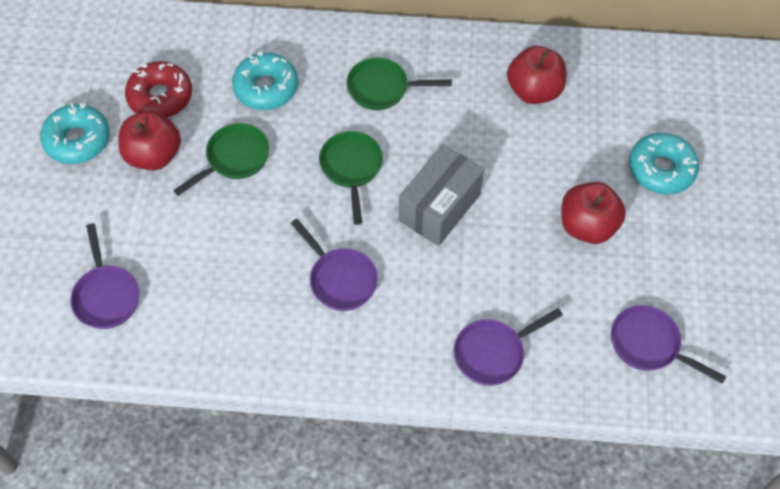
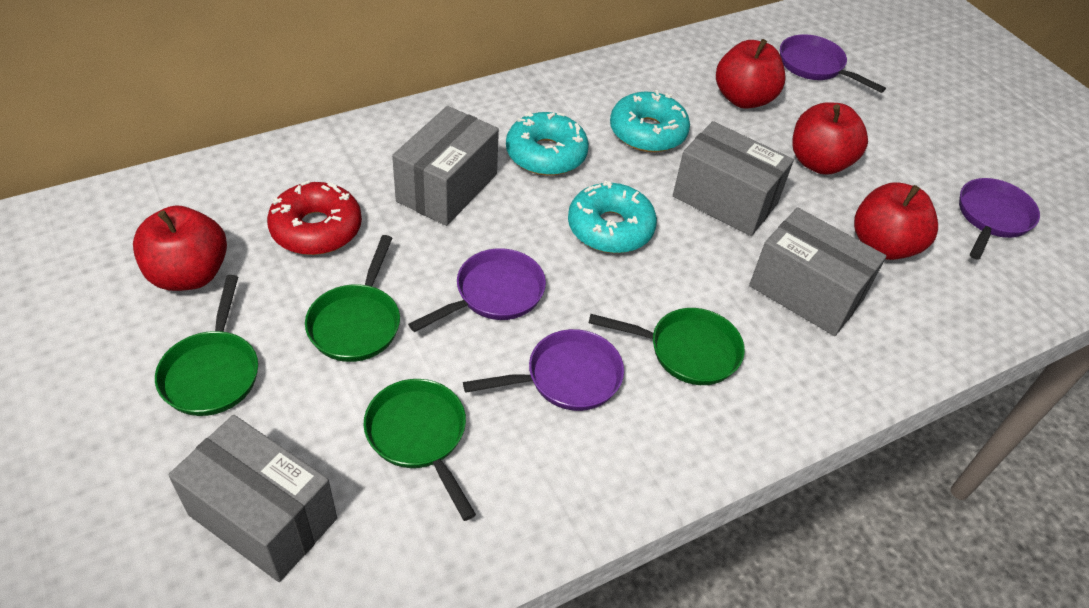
green pan: [173,123,270,196] [319,131,383,225] [346,58,452,110] = 3 -> [155,275,258,416] [305,235,400,362] [364,379,476,521] [589,308,745,385] = 4
grey box: [399,144,484,246] = 1 -> [169,415,337,582] [392,106,499,226] [673,121,794,236] [749,207,886,336] = 4
red apple: [118,110,181,170] [507,46,566,104] [561,182,626,244] = 3 -> [133,205,227,291] [716,39,785,109] [792,102,868,175] [854,183,938,260] = 4

